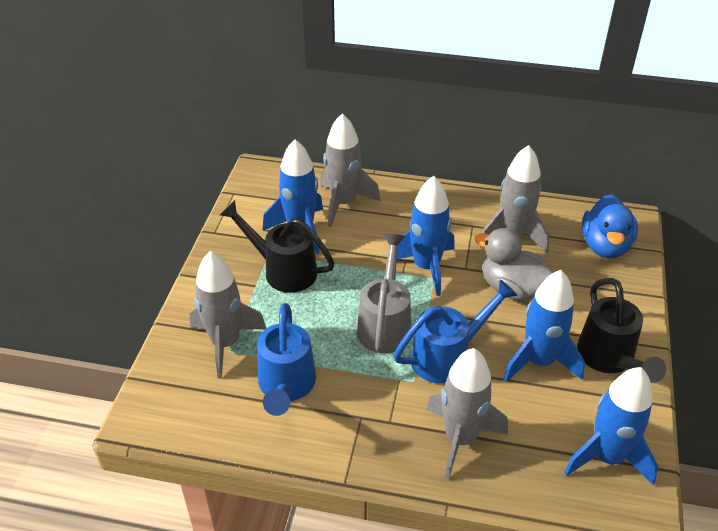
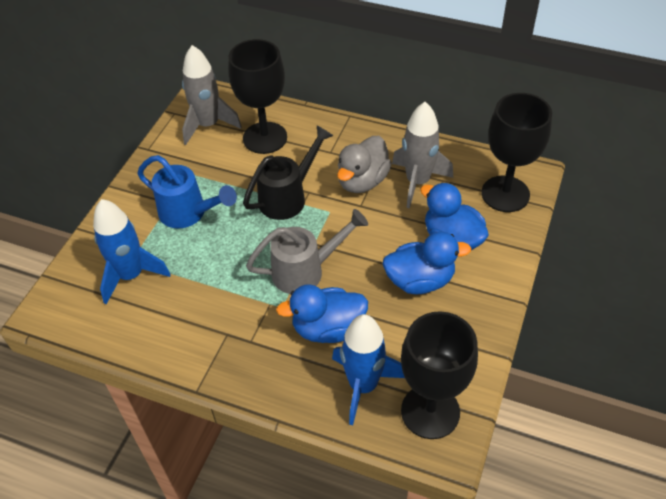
black goblet: none = 0 -> [228,39,287,154] [401,311,478,439] [481,93,552,212] = 3
black watering can: [220,200,335,293] [577,278,666,383] = 2 -> [243,125,333,220] = 1
blue duck: [582,194,638,258] = 1 -> [276,284,368,343] [383,232,471,294] [420,182,489,250] = 3
blue rocket: [262,139,323,254] [397,176,454,296] [503,270,585,382] [564,367,658,485] = 4 -> [93,199,171,304] [332,314,405,425] = 2
blue watering can: [257,303,316,416] [394,279,518,384] = 2 -> [137,155,237,229] = 1
grey rocket: [190,251,266,379] [320,113,380,227] [427,348,508,479] [478,145,549,253] = 4 -> [182,45,242,145] [392,102,453,209] = 2

